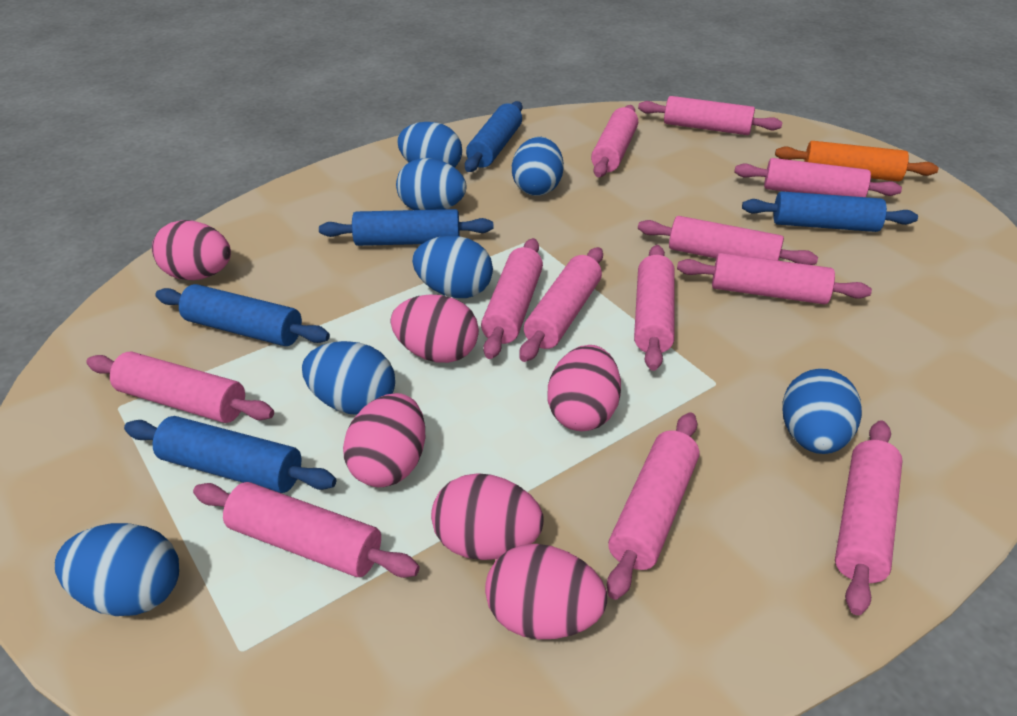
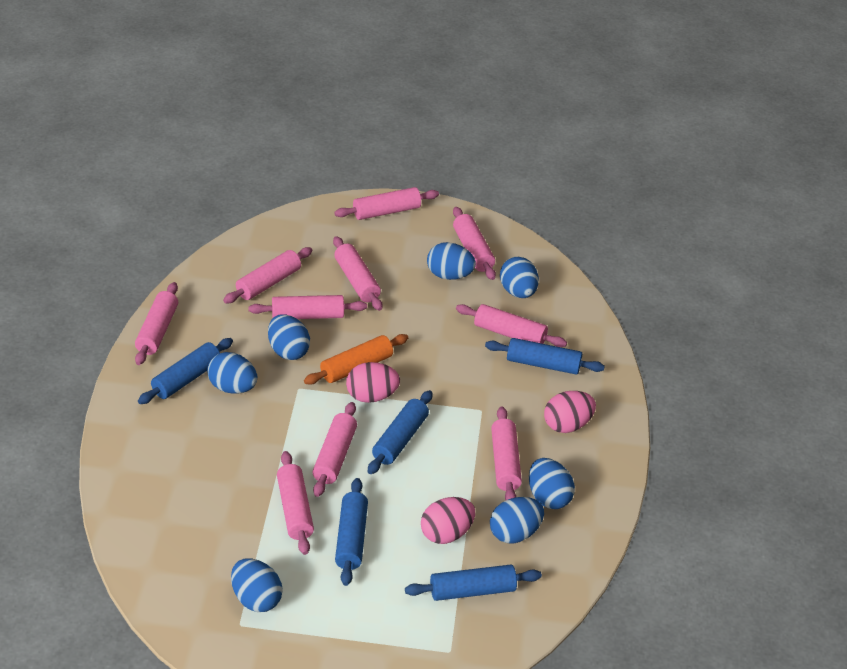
pink egg: [152,220,231,280] [343,393,425,487] [391,294,479,363] [431,473,544,560] [485,544,607,639] [548,345,621,431] = 6 -> [346,362,400,403] [421,497,475,544] [544,391,596,433] = 3
pink rolling pin: [86,352,274,423] [193,482,420,578] [481,238,543,359] [519,247,603,362] [591,105,638,177] [607,412,700,600] [634,245,675,371] [638,96,783,135] [638,216,818,265] [677,253,872,304] [734,158,902,197] [835,420,903,615] = 12 -> [135,282,178,365] [223,247,312,304] [248,295,367,319] [277,451,314,555] [313,402,357,497] [333,236,383,311] [334,187,439,220] [453,207,496,280] [456,304,567,347] [491,407,522,500] = 10

